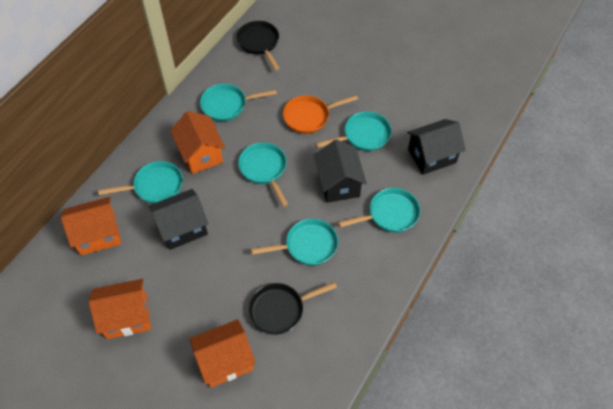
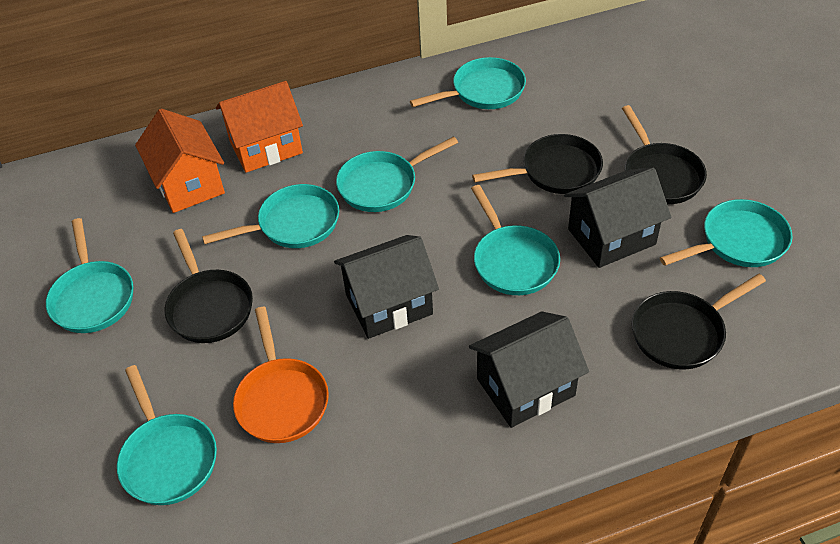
black pan: [236,21,280,71] [248,282,337,335] = 2 -> [165,229,253,343] [472,134,603,194] [622,105,707,204] [632,274,766,370] = 4
orange house: [61,197,121,255] [89,279,151,339] [170,111,225,174] [189,319,256,387] = 4 -> [135,109,225,213] [216,81,303,173] = 2
turquoise pan: [98,161,183,204] [200,84,277,121] [238,142,288,207] [251,219,338,265] [316,112,392,151] [338,188,420,233] = 6 -> [46,218,133,333] [117,365,217,505] [202,184,339,248] [336,136,458,212] [410,57,526,109] [471,185,560,295] [660,199,792,267] = 7

